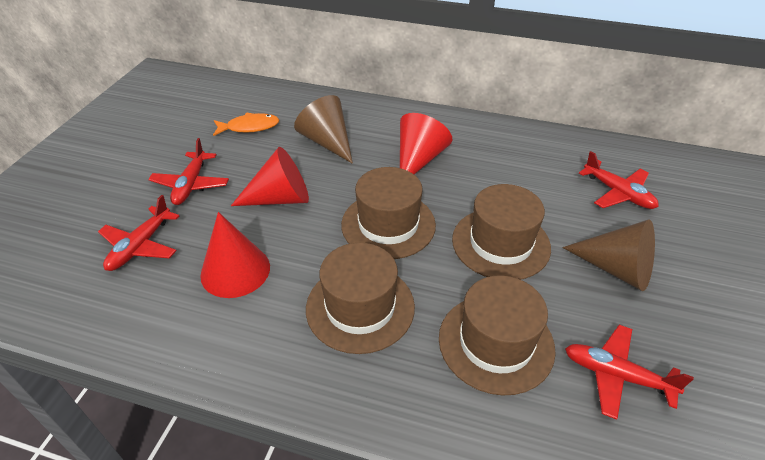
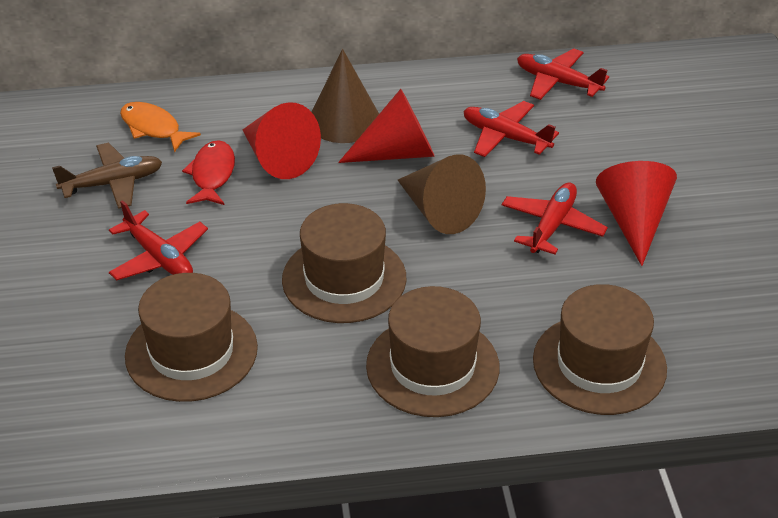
brown plane: none = 0 -> [52,143,162,209] = 1
red fish: none = 0 -> [182,140,235,205] = 1

